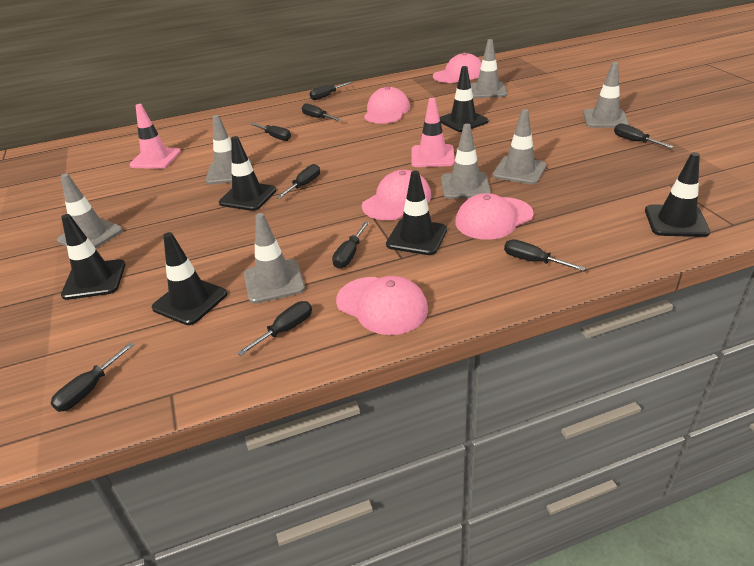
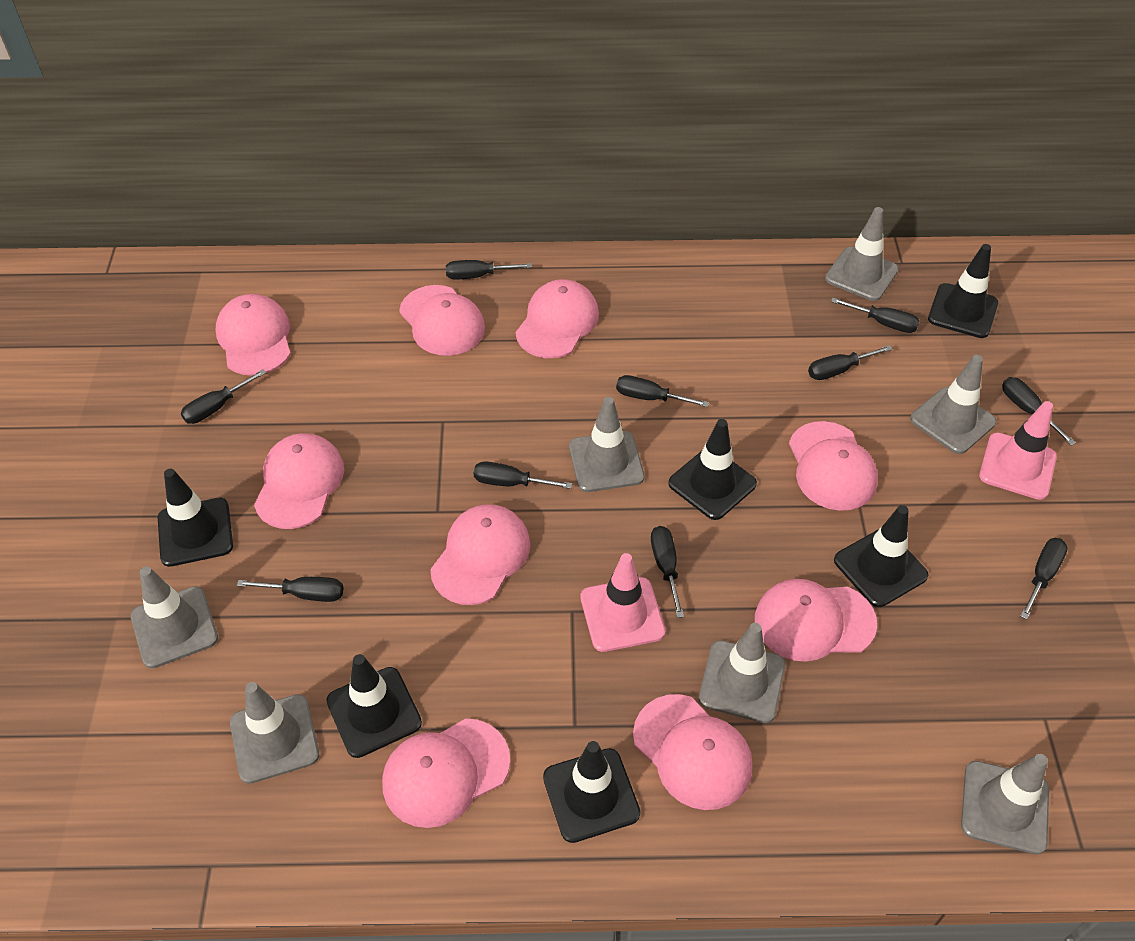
black screwdriver: [51,343,134,412] [237,301,312,356] [250,123,291,141] [276,164,320,199] [302,103,342,121] [310,82,353,100] [332,222,369,269] [504,239,585,271] [614,124,674,148] = 9 -> [181,369,266,424] [237,577,343,602] [446,260,532,279] [474,461,572,489] [616,375,709,407] [651,526,684,618] [808,345,892,380] [831,298,920,333] [1002,377,1076,446] [1020,538,1068,619] = 10
pink cap: [336,276,428,335] [362,170,431,220] [364,86,410,124] [433,53,482,83] [455,193,534,240] = 5 -> [216,294,291,376] [254,433,344,529] [382,718,510,828] [399,285,485,356] [430,504,530,605] [515,279,599,358] [633,694,752,810] [755,579,877,662] [789,421,878,511] = 9

